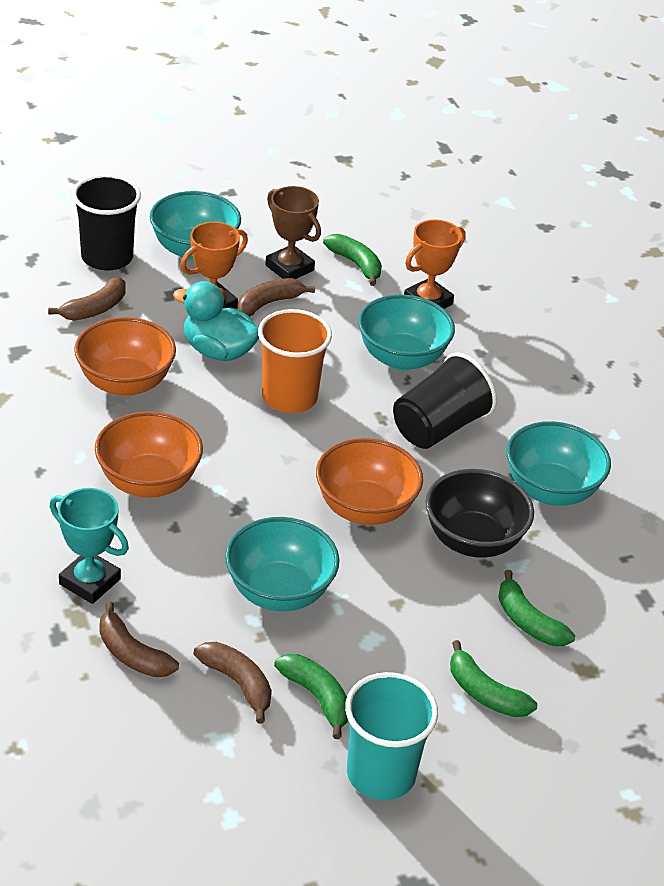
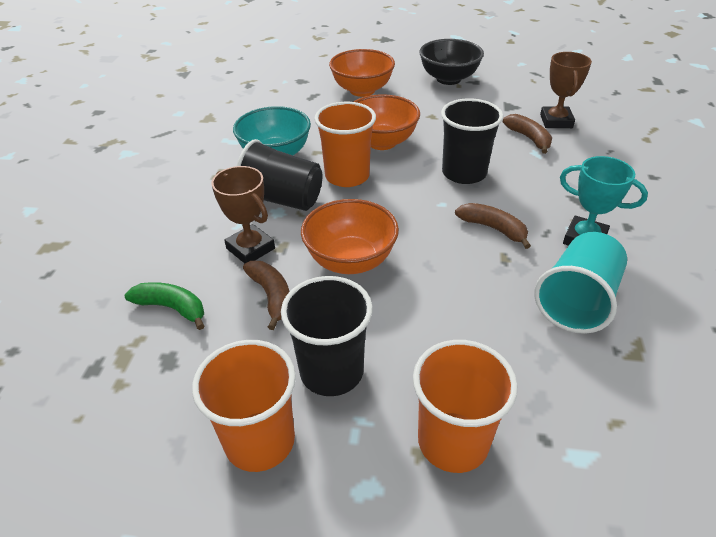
black cup: [72,174,141,271] [393,353,497,449] = 2 -> [237,139,323,211] [281,276,373,396] [441,98,503,184] = 3
brown banana: [48,277,126,321] [99,602,179,678] [194,642,272,723] [237,278,315,317] = 4 -> [243,261,289,330] [455,203,531,249] [503,114,552,154] = 3
brown trophy: [265,186,321,279] = 1 -> [211,166,275,264] [540,52,592,128] = 2
green banana: [274,654,348,739] [323,234,382,286] [450,640,537,717] [498,570,575,646] = 4 -> [124,282,204,330] = 1
orange cup: [258,309,332,413] = 1 -> [192,340,296,472] [314,102,376,187] [413,340,518,473] = 3
orange trophy: [180,222,248,309] [404,219,466,309] = 2 -> none = 0
turquoise bowl: [150,191,241,261] [225,517,339,611] [358,294,455,370] [506,421,611,506] = 4 -> [233,106,311,155] = 1
turquoise duck: [173,281,259,361] = 1 -> none = 0

